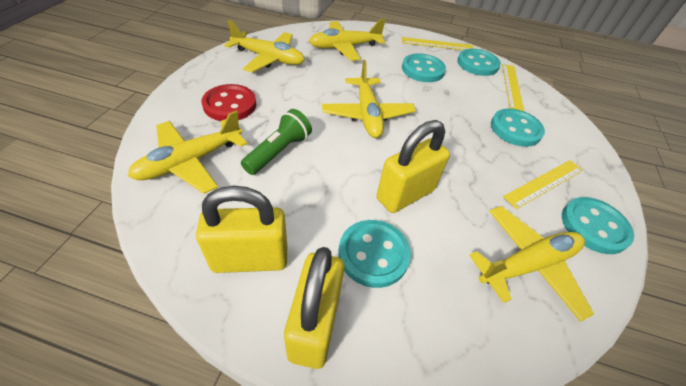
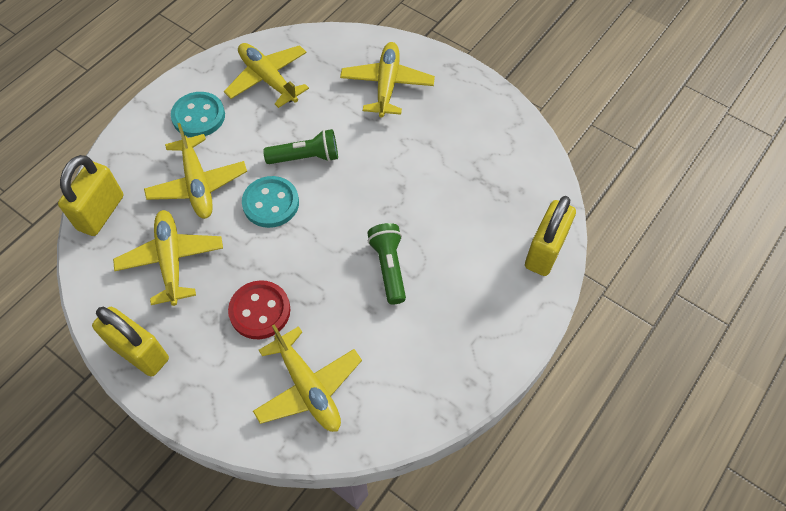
green flashlight: [241,109,312,175] = 1 -> [263,129,338,164] [367,223,406,304] = 2
turquoise button: [338,220,411,288] [402,53,446,82] [457,49,501,76] [491,108,545,147] [562,197,634,254] = 5 -> [171,92,225,137] [242,176,299,228] = 2
yellow ruler: [402,37,474,50] [502,64,524,111] [503,160,584,209] = 3 -> none = 0

